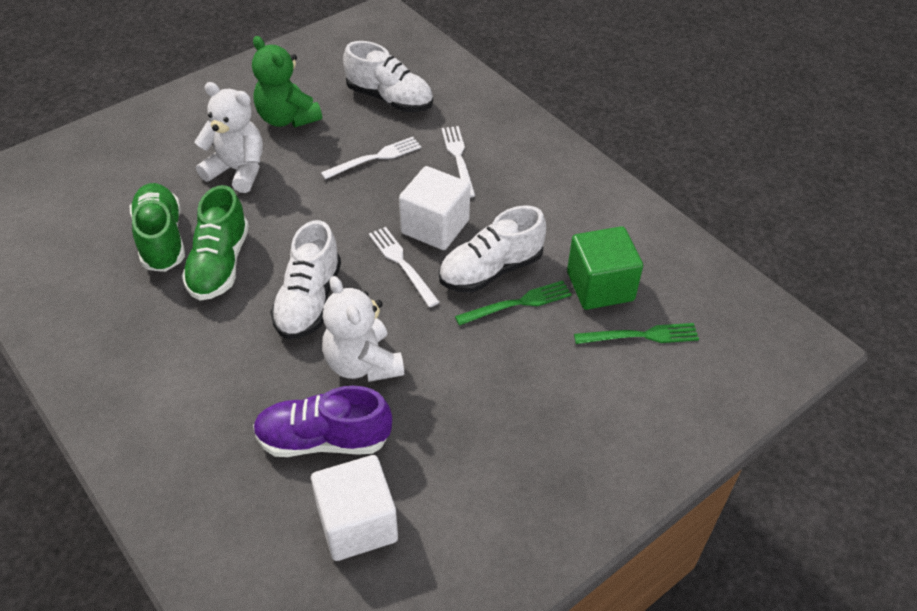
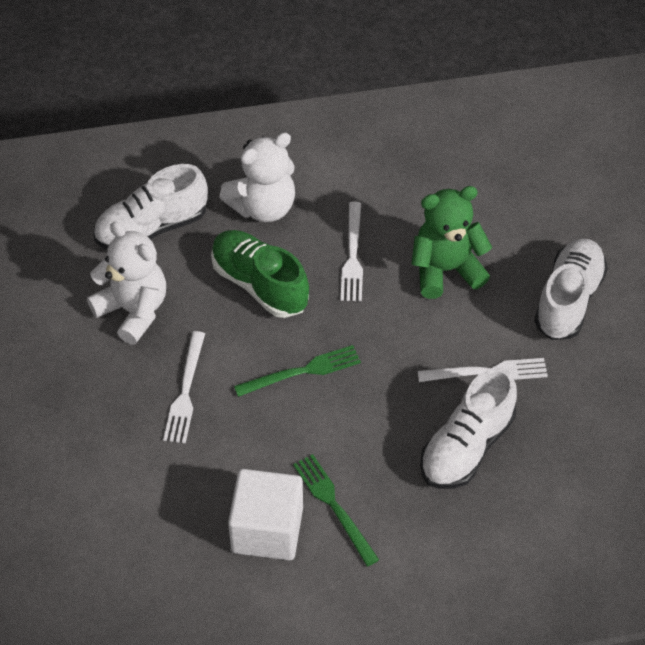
green cube: [567,226,643,310] = 1 -> none = 0
green shoe: [130,183,185,272] [182,185,249,300] = 2 -> [211,230,309,318] = 1
purple shoe: [253,386,392,457] = 1 -> none = 0
white cube: [311,455,398,561] [399,166,470,250] = 2 -> [228,469,303,560] = 1

